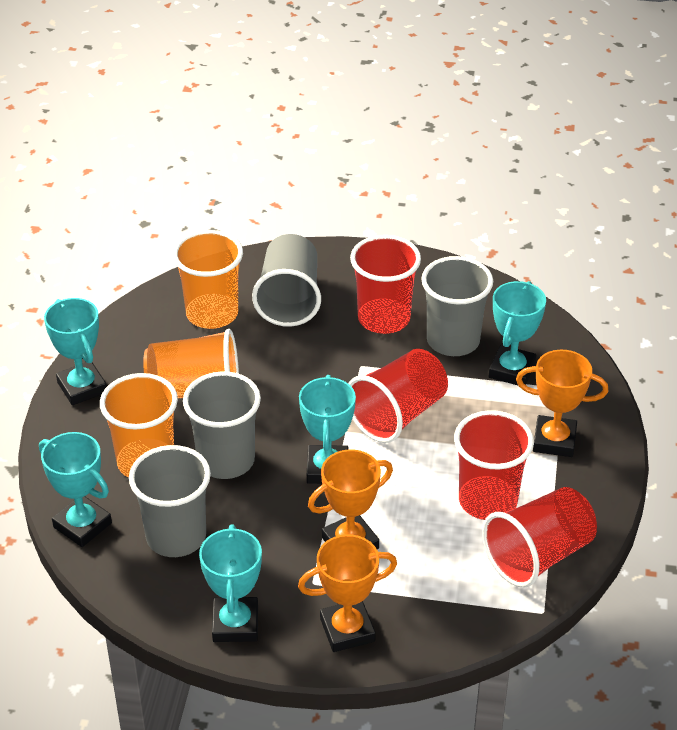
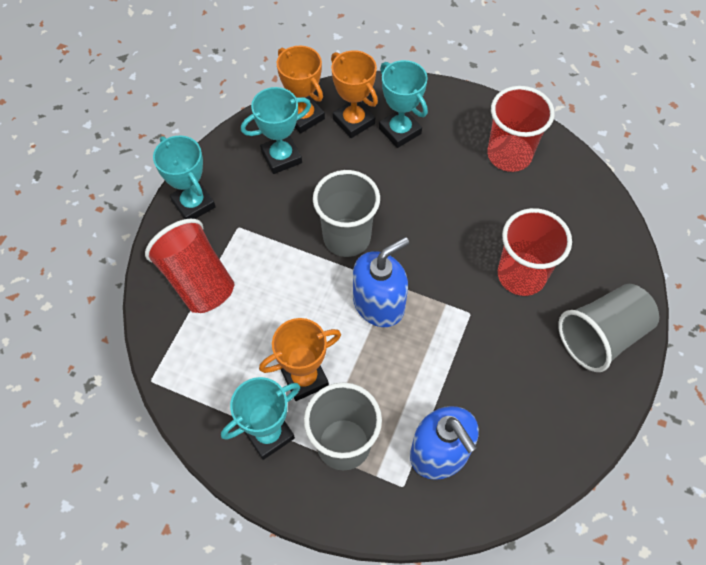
blue soap dispenser: none = 0 -> [353,237,409,327] [410,406,479,480] = 2
grey cup: [129,445,211,557] [183,371,261,479] [252,234,321,327] [421,256,493,356] = 4 -> [304,382,382,470] [313,170,380,257] [558,284,659,372] = 3
orange cup: [100,373,178,478] [143,329,239,398] [173,230,243,329] = 3 -> none = 0
red cup: [348,349,448,443] [350,235,421,334] [454,410,534,520] [482,487,597,588] = 4 -> [145,219,235,313] [487,86,555,172] [498,208,572,296] = 3
turquoise trophy: [39,432,112,547] [44,298,107,405] [199,524,262,642] [299,375,356,484] [489,281,546,385] = 5 -> [153,136,216,219] [221,377,300,460] [241,87,311,174] [379,60,428,148] = 4

